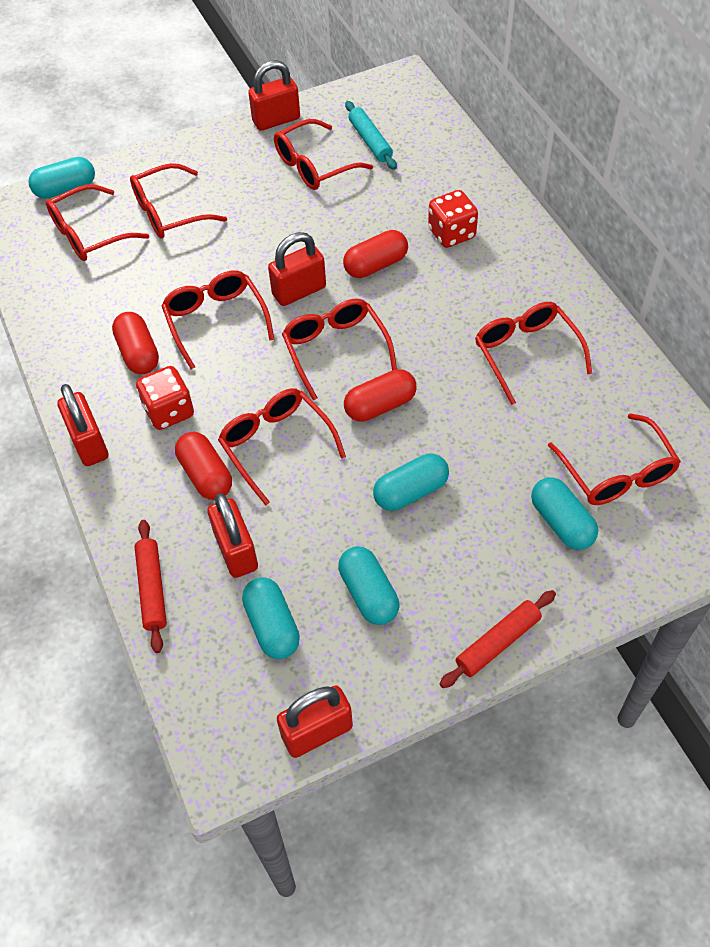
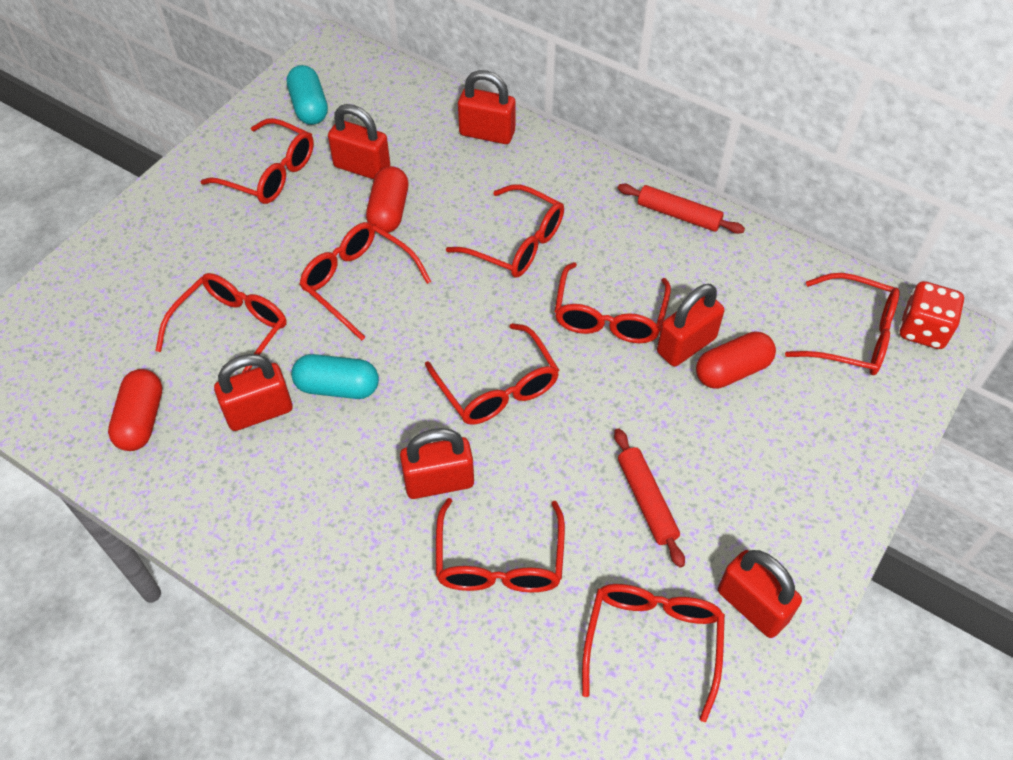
red capsule: [112,312,159,374] [175,432,232,500] [343,230,408,278] [344,369,417,422] = 4 -> [108,369,162,451] [366,166,408,233] [696,331,776,389] = 3
red dice: [136,366,194,430] [428,190,478,248] = 2 -> [899,281,964,349] = 1
red glasses: [46,184,149,261] [130,163,227,238] [161,270,275,369] [218,388,346,505] [274,119,373,190] [282,299,397,400] [475,302,592,405] [548,413,681,505] = 8 -> [155,273,287,373] [200,118,314,204] [300,222,431,341] [425,323,559,425] [436,498,565,592] [446,184,564,278] [554,262,671,343] [582,584,725,722] [785,273,900,375] = 9
red padlock: [57,384,108,466] [207,493,258,578] [248,60,300,131] [268,232,326,306] [277,686,353,758] = 5 -> [214,354,293,431] [328,104,390,179] [400,428,474,499] [458,70,516,144] [657,284,724,367] [718,550,802,638] = 6
turquoise capsule: [28,157,95,199] [242,577,300,659] [338,546,399,625] [373,454,449,511] [531,477,598,550] = 5 -> [287,65,328,125] [291,354,379,399] = 2
turquoise rolling pin: [345,101,397,170] = 1 -> none = 0

